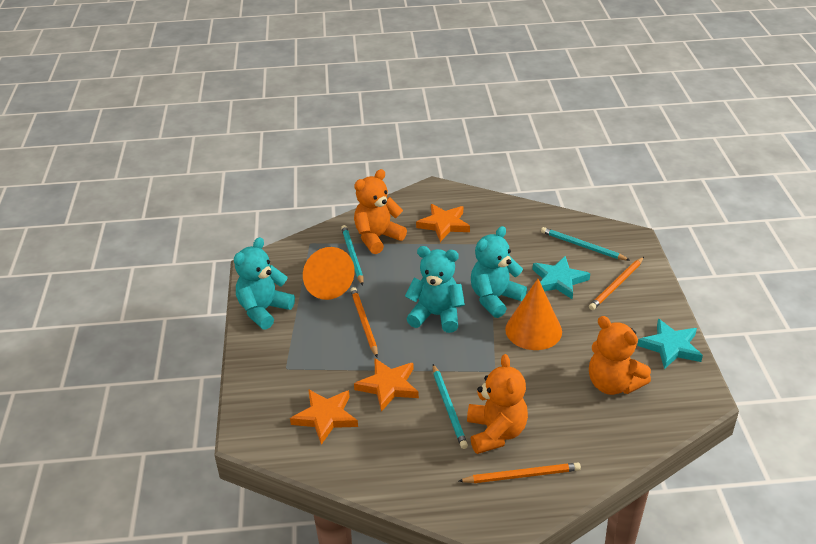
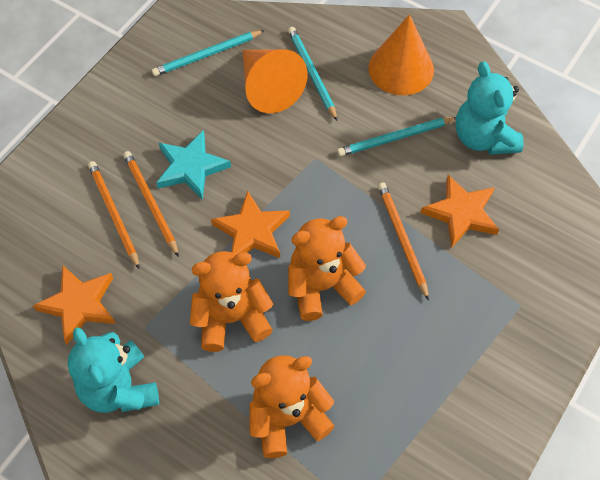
turquoise star: [532,256,590,299] [637,319,703,369] = 2 -> [156,130,231,200] = 1
turquoise teddy bear: [234,237,295,330] [405,246,465,333] [471,226,527,318] = 3 -> [68,327,159,413] [456,62,523,155] = 2

